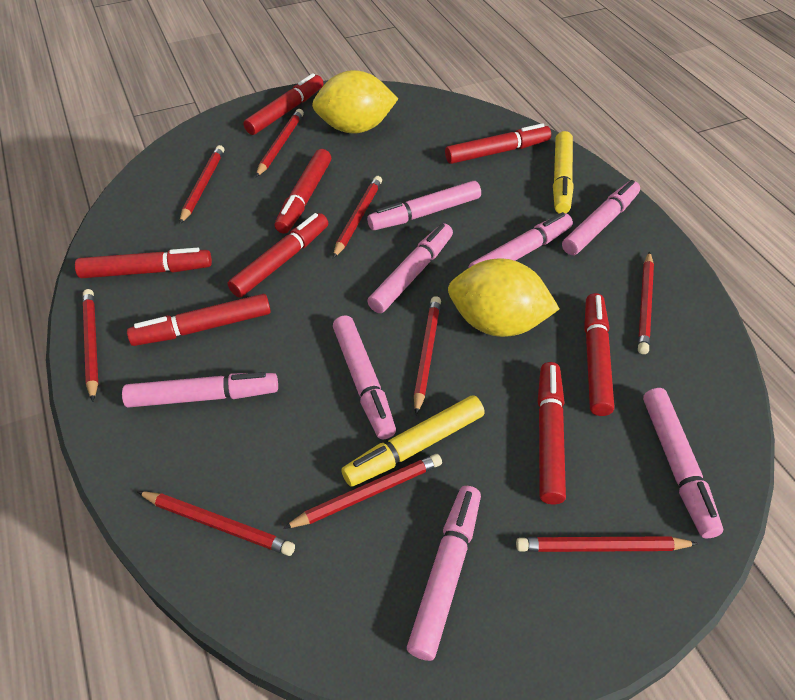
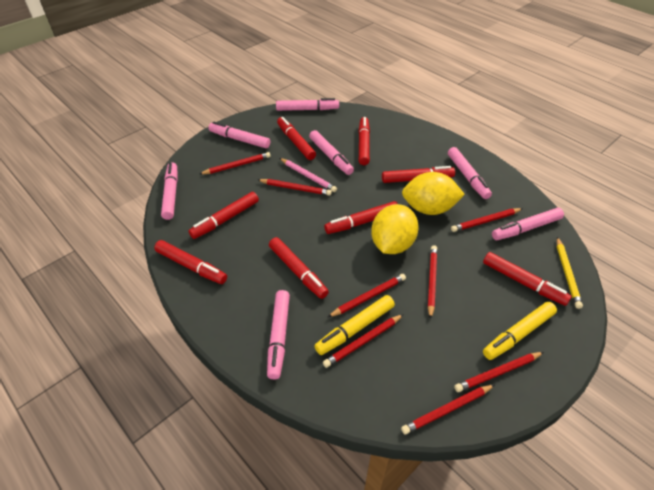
pink marker: [122,372,278,407] [333,315,396,439] [367,181,481,230] [367,223,453,313] [407,486,481,661] [469,212,573,268] [562,180,640,255] [643,388,723,538] = 8 -> [161,162,178,220] [208,122,270,148] [267,290,290,379] [276,98,339,111] [309,130,354,175] [448,147,492,199] [492,208,564,240] = 7
pink pencil: none = 0 -> [280,158,337,192] = 1
red pencil: [83,289,98,402] [137,491,295,556] [180,145,224,224] [256,109,304,177] [283,454,442,529] [333,176,382,258] [414,296,441,415] [516,536,698,552] [638,251,654,354] = 9 -> [200,152,271,174] [258,179,332,196] [323,314,404,368] [328,274,406,317] [401,384,495,435] [428,245,437,319] [451,208,523,232] [454,352,544,392] = 8
yellow pencil: none = 0 -> [557,237,583,309] = 1

